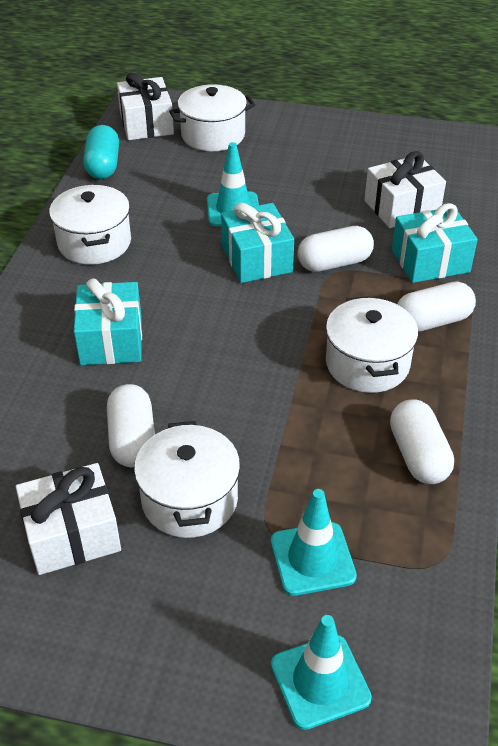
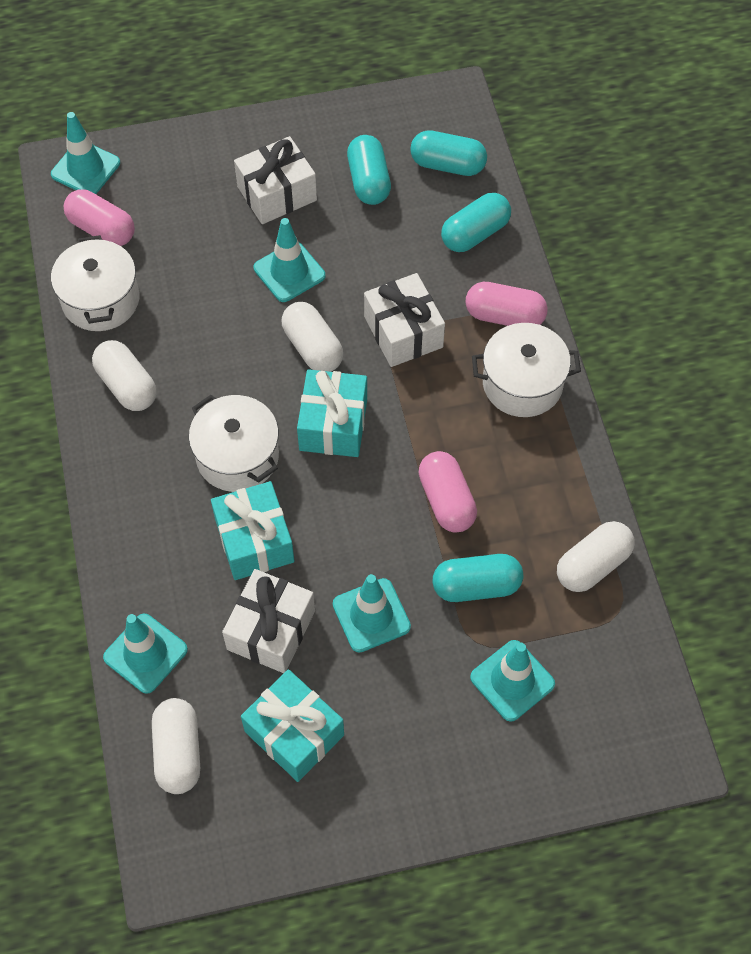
pink capsule: none = 0 -> [64,189,135,246] [418,451,477,533] [465,282,548,326] = 3
turquoise capsule: [83,125,119,179] = 1 -> [347,135,391,205] [410,130,487,176] [433,554,523,602] [441,193,511,252] = 4
turquoise traffic cone: [207,142,259,226] [271,489,357,596] [271,615,372,730] = 3 -> [51,112,120,194] [103,614,188,694] [254,218,325,302] [333,574,411,653] [470,640,555,722] = 5
white pot: [49,185,131,265] [134,421,240,538] [169,84,255,151] [326,296,418,393] = 4 -> [51,235,139,331] [189,395,279,492] [472,323,581,417] = 3

